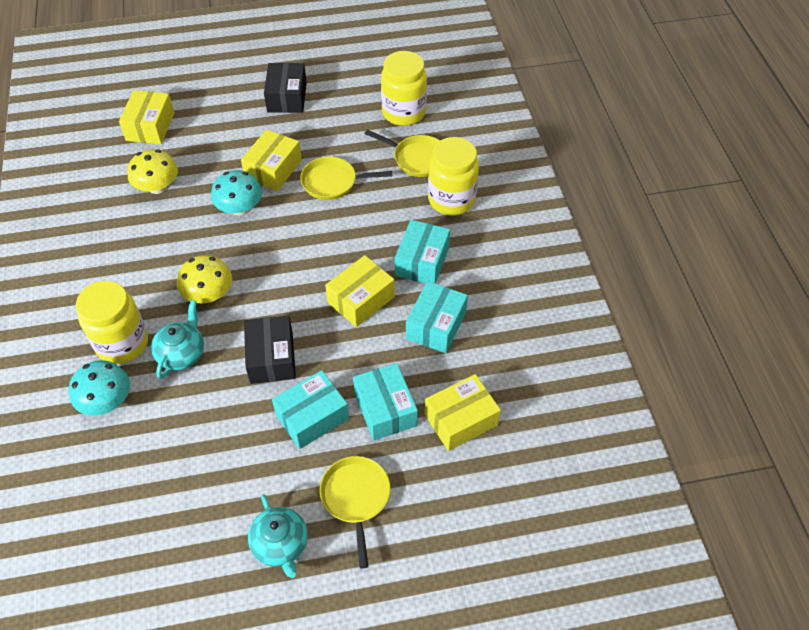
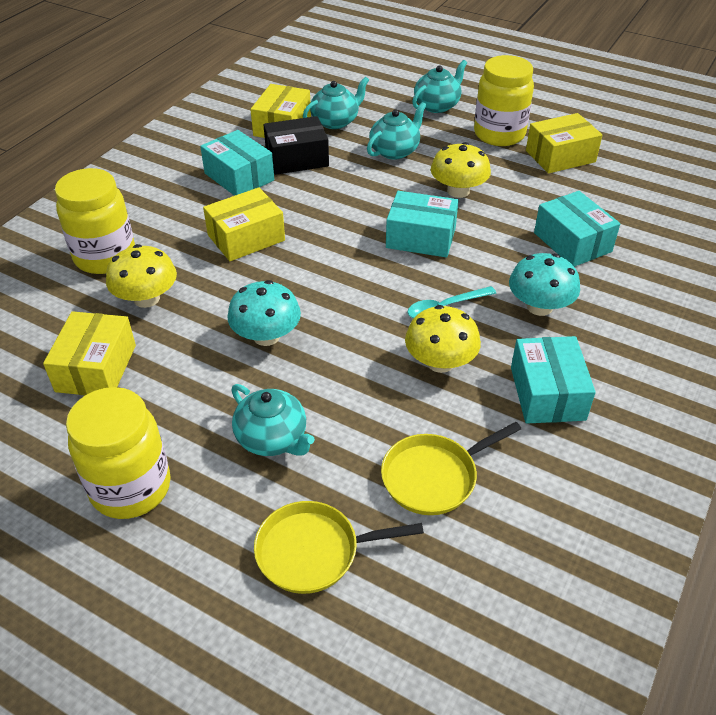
black box: [244,315,296,384] [264,63,307,113] = 2 -> [263,116,329,175] = 1
turquoise spoon: none = 0 -> [407,286,496,319] = 1
turquoise teapot: [151,300,204,379] [248,494,308,578] = 2 -> [232,384,315,456] [303,77,369,129] [367,102,426,160] [412,60,467,113] = 4
yellow mushroom: [127,149,178,194] [177,255,232,303] = 2 -> [106,244,177,308] [405,305,481,373] [431,142,491,198] = 3
yellow pan: [300,157,392,200] [320,456,391,569] [365,130,440,177] = 3 -> [254,501,424,594] [381,422,521,515] = 2

